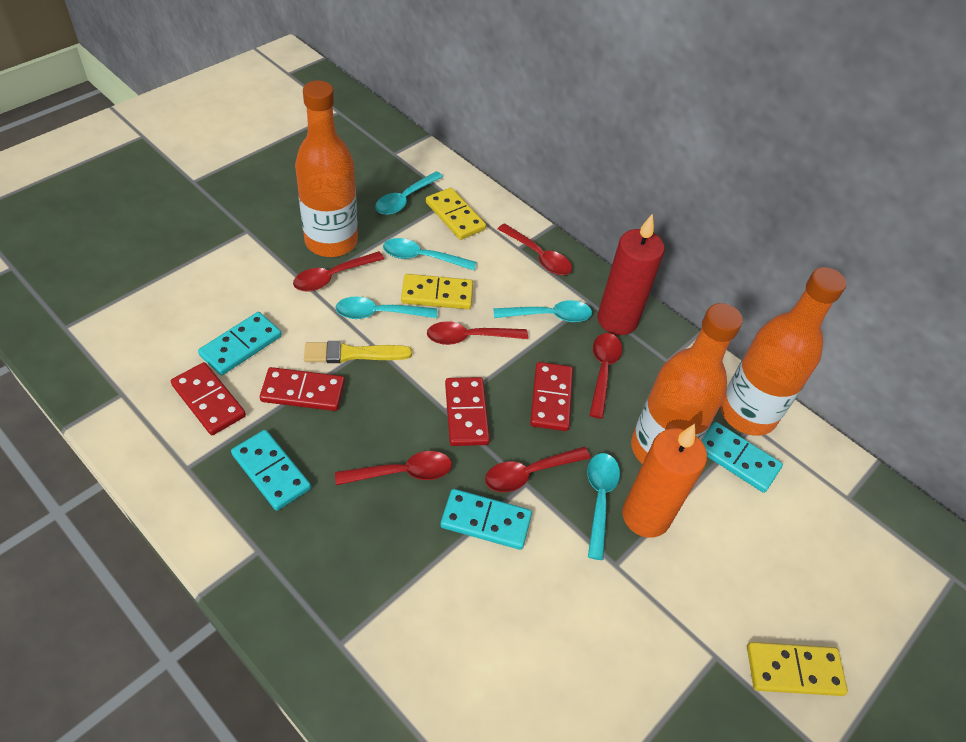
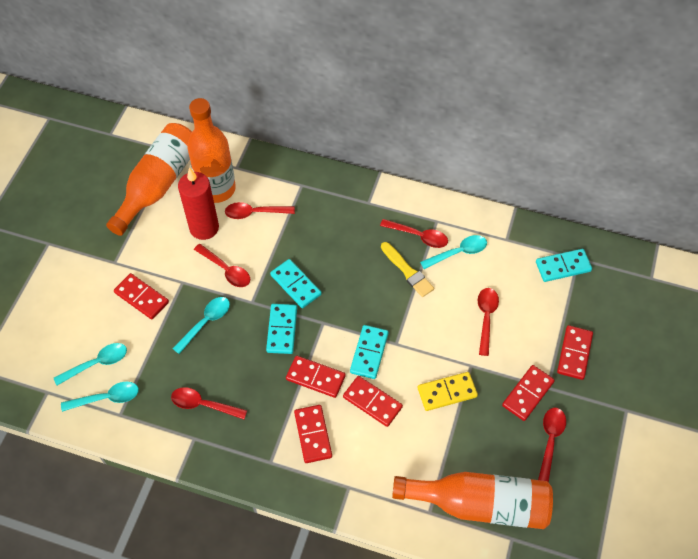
orange candle: [622,424,707,538] = 1 -> none = 0
red domino: [171,362,246,435] [260,367,345,411] [445,377,490,446] [530,362,573,431] = 4 -> [114,273,169,320] [286,356,346,398] [294,405,332,463] [343,376,403,427] [502,365,555,421] [557,325,593,380] = 6
turquoise spoon: [336,297,437,319] [375,171,443,215] [383,238,477,270] [493,300,592,322] [587,453,620,560] = 5 -> [54,343,127,385] [61,382,139,412] [172,297,230,354] [420,235,487,269] = 4
yellow domino: [401,274,473,309] [426,188,486,240] [747,642,848,696] = 3 -> [418,372,478,411] = 1

